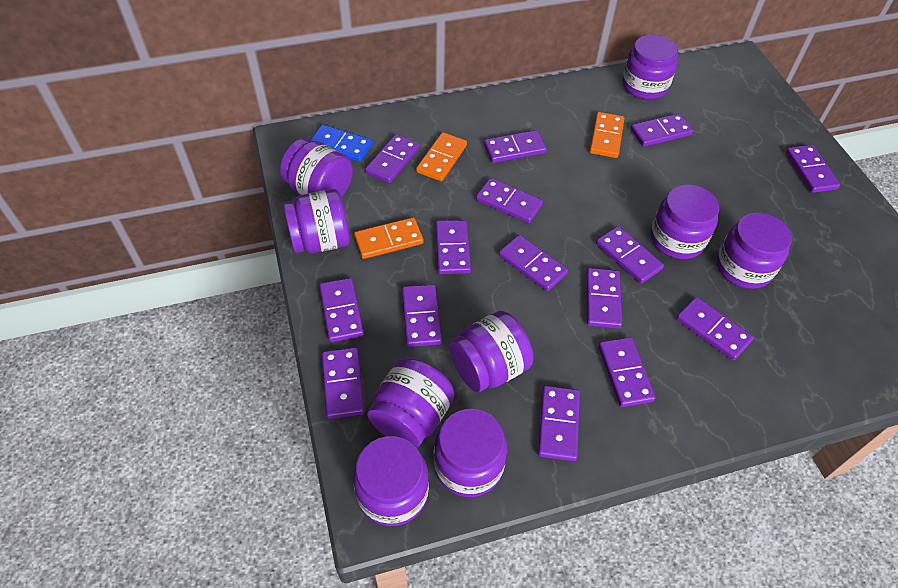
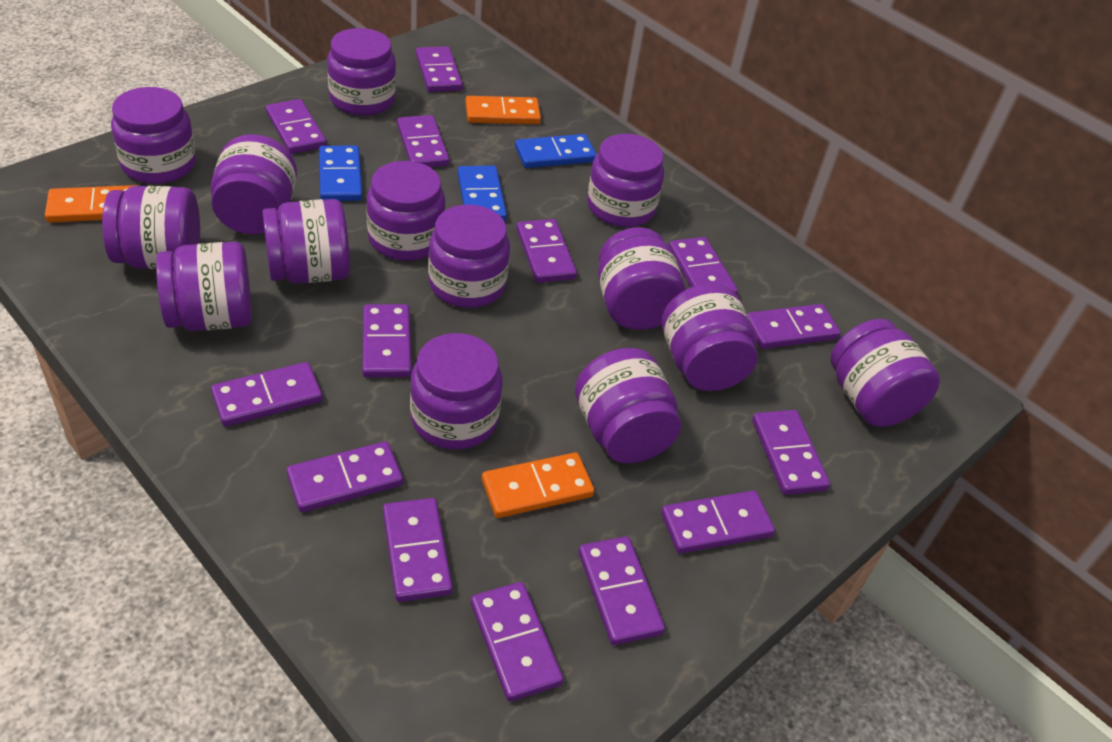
blue domino: [310,125,373,162] = 1 -> [319,146,362,201] [458,166,507,221] [515,134,597,168] = 3
purple domino: [319,278,364,342] [322,347,364,419] [365,134,420,183] [402,284,442,347] [435,220,471,274] [476,178,543,223] [484,130,547,163] [499,235,568,291] [538,386,580,461] [586,268,622,329] [596,226,664,284] [598,337,656,407] [630,113,693,147] [676,297,754,360] [786,145,840,193] = 15 -> [211,362,322,426] [266,99,326,154] [287,441,403,512] [362,304,411,378] [383,498,453,602] [397,115,449,167] [416,46,463,92] [471,582,563,702] [516,219,577,283] [578,536,665,645] [661,490,775,554] [669,237,738,295] [747,304,841,349] [752,410,830,495] = 14
purple jar: [280,138,353,198] [283,189,350,253] [353,436,429,526] [367,358,455,448] [434,409,507,497] [449,311,534,392] [622,35,678,100] [650,185,719,259] [716,213,792,289] = 9 -> [102,186,200,269] [111,87,196,184] [156,242,252,331] [211,134,297,235] [262,199,350,284] [327,28,396,116] [366,161,445,261] [410,333,503,449] [428,205,510,308] [575,348,681,463] [587,134,664,227] [598,228,686,330] [662,284,758,391] [830,319,940,427] = 14

